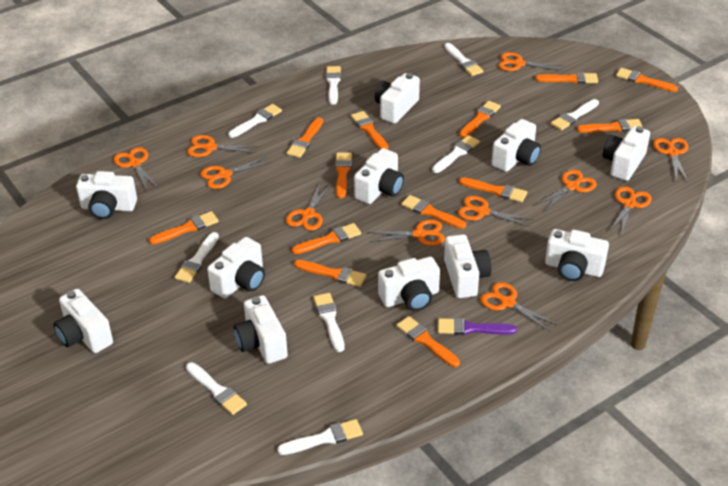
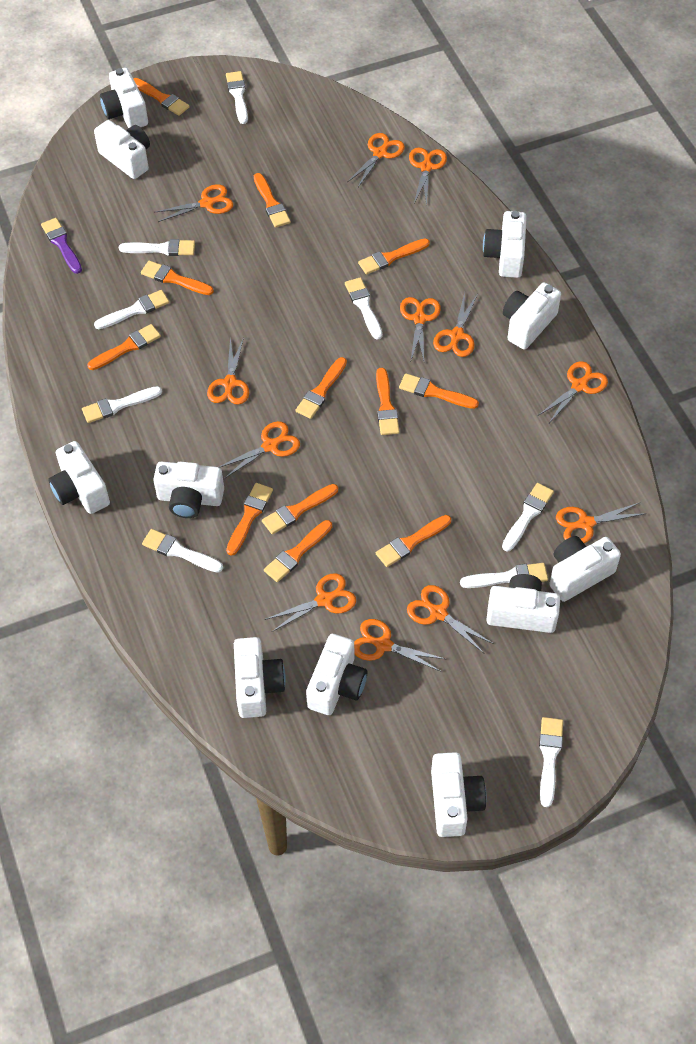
orange brush: [149,211,219,245] [287,117,323,158] [292,223,361,254] [294,260,366,287] [335,152,352,198] [351,111,388,150] [396,316,460,367] [401,195,466,229] [459,101,501,138] [459,177,527,202] [535,72,598,84] [577,119,643,133] [616,68,678,92] = 13 -> [87,324,161,370] [133,78,190,116] [141,261,214,295] [226,483,273,556] [254,173,291,228] [262,484,338,534] [264,520,332,582] [295,357,347,419] [358,238,430,274] [376,368,400,435] [376,515,451,567] [399,373,479,409] = 12
orange scissors: [114,147,158,190] [187,135,258,157] [200,156,271,189] [286,183,331,231] [368,220,445,246] [458,196,534,227] [480,282,558,331] [498,52,563,71] [536,170,597,211] [609,186,652,235] [653,138,688,182] = 11 -> [154,184,233,222] [207,337,249,405] [219,421,300,479] [265,573,356,632] [347,133,405,187] [354,619,445,672] [400,297,441,361] [407,585,494,654] [409,147,447,206] [433,293,478,357] [539,361,608,423] [556,502,646,543] = 12

